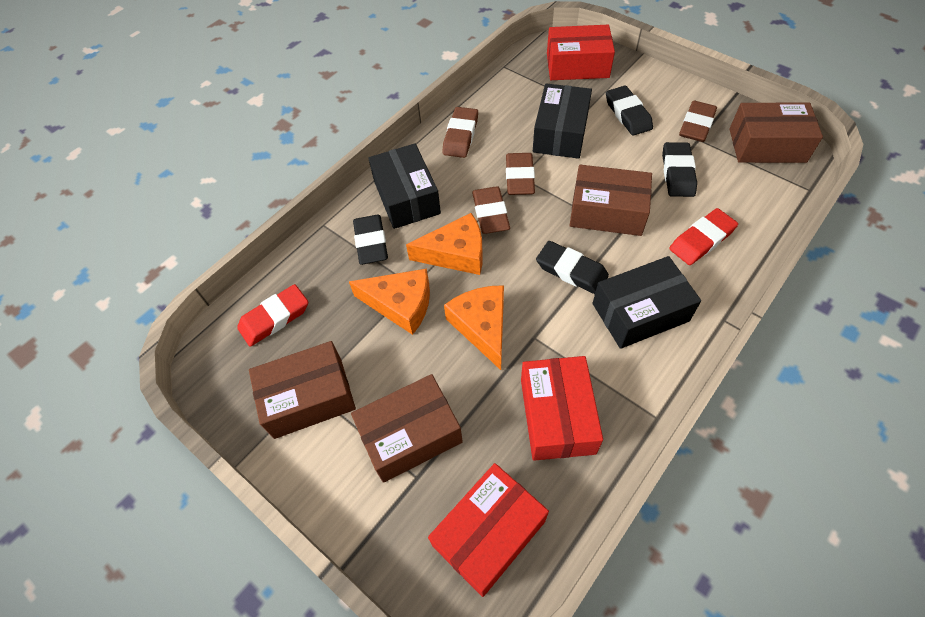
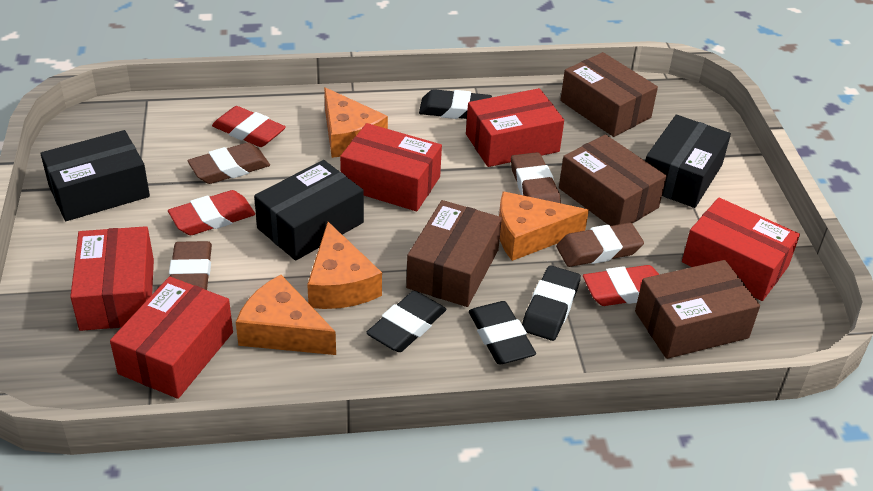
orange cheese: [349,269,430,335] [406,213,483,275] [444,285,504,370] = 3 -> [236,275,336,355] [307,222,382,309] [324,87,388,158] [499,191,589,261] = 4
red box: [428,463,549,597] [521,356,603,461] [547,25,615,80] = 3 -> [70,226,154,331] [110,276,233,399] [340,123,442,211] [466,88,564,167] [682,198,800,301] = 5
red eraser: [237,284,308,347] [669,208,738,265] = 2 -> [168,190,255,235] [212,106,286,147] [583,265,659,306] = 3

